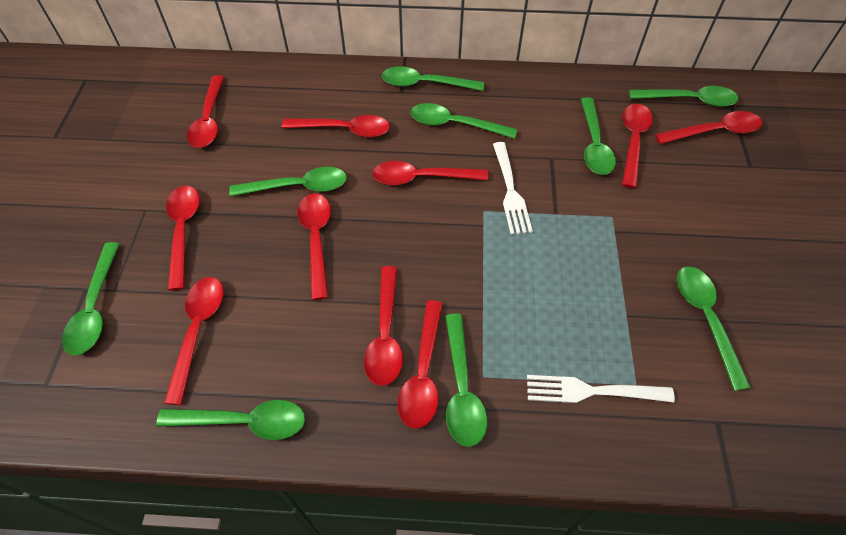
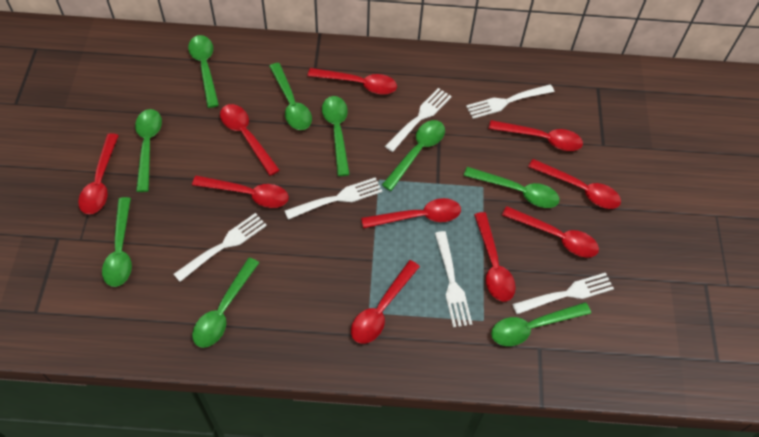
white fork: [493,142,533,235] [527,375,675,403] = 2 -> [174,213,267,282] [285,177,382,220] [385,88,452,152] [435,231,472,328] [466,84,554,119] [512,273,614,314] = 6

